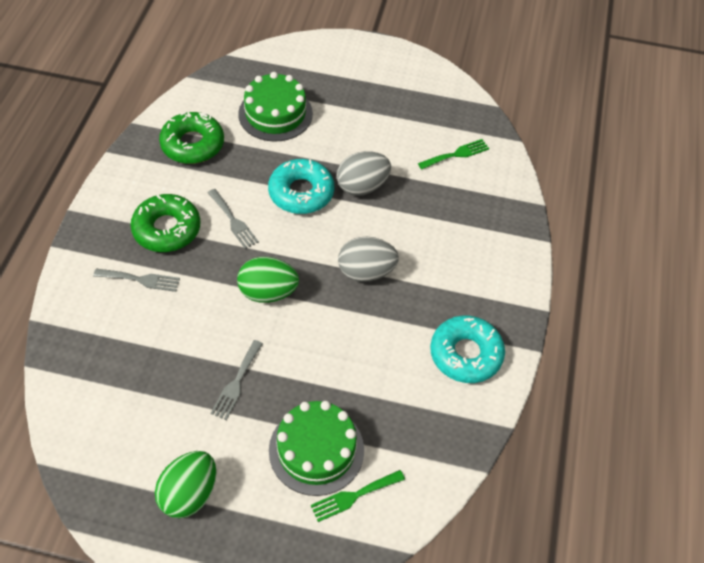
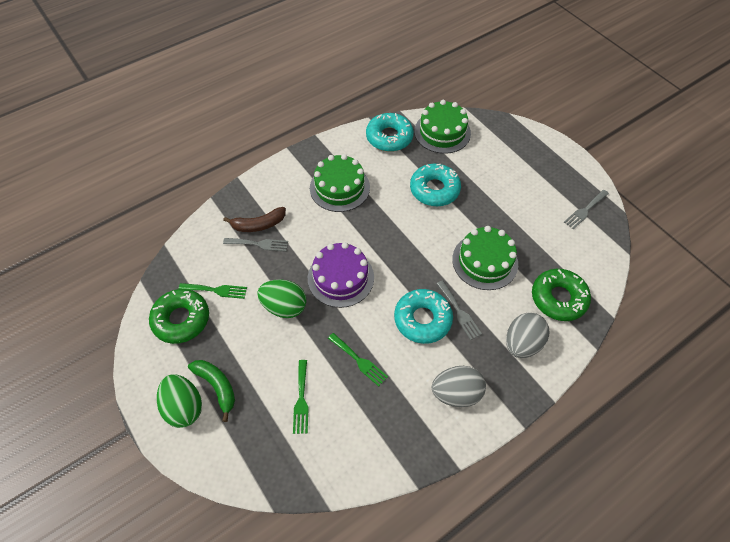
brown banana: none = 0 -> [223,207,286,232] = 1
green banana: none = 0 -> [188,360,235,422] = 1
green cake: [238,72,313,141] [269,401,364,496] = 2 -> [310,154,370,212] [414,100,471,154] [452,226,518,290] = 3
green fork: [311,470,405,522] [418,139,489,170] = 2 -> [178,283,247,299] [293,360,309,434] [328,333,388,387] = 3
purple cake: none = 0 -> [308,242,374,308] = 1
turquoise donut: [268,159,335,214] [430,315,505,383] = 2 -> [366,113,414,152] [394,289,453,344] [410,164,461,206] = 3

